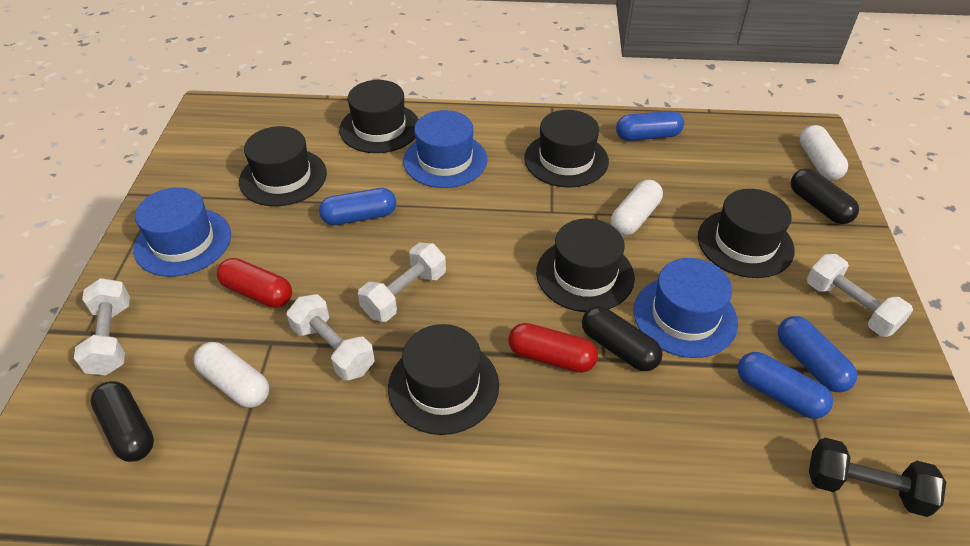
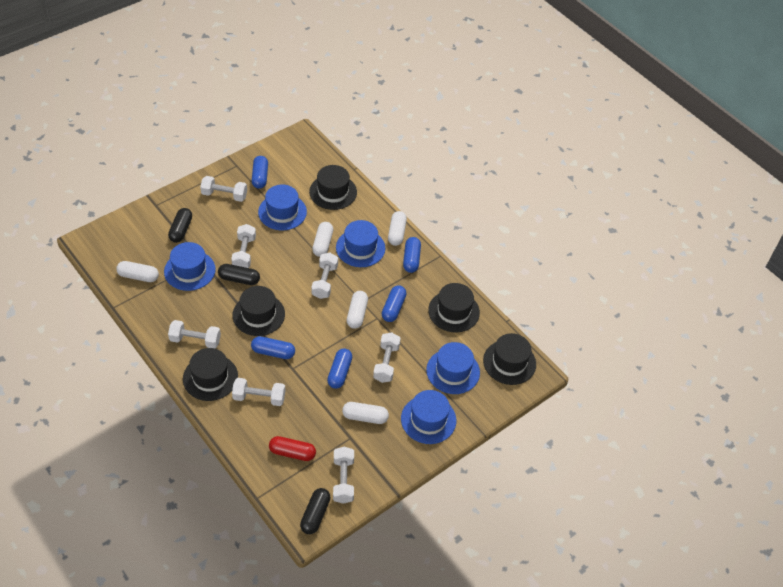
black dumbbell: [809,438,946,517] = 1 -> none = 0
black hat: [239,126,327,206] [339,80,419,153] [388,324,499,435] [524,110,609,188] [536,218,635,312] [698,189,795,278] = 6 -> [183,348,238,401] [232,286,285,336] [309,165,357,210] [428,283,480,333] [483,333,536,385] = 5
blue capsule: [319,188,396,225] [616,111,684,141] [738,352,833,419] [778,316,857,392] = 4 -> [251,336,295,359] [252,156,268,189] [327,348,352,389] [382,285,407,322] [403,237,421,273] = 5
blue hat: [134,187,231,277] [403,110,488,188] [633,258,738,358] = 3 -> [164,242,216,291] [258,185,307,230] [336,220,385,267] [401,390,456,444] [426,342,480,394] = 5
red capsule: [217,258,292,308] [508,323,598,373] = 2 -> [269,436,316,461] = 1
white capsule: [194,342,269,408] [611,180,663,235] [800,125,848,180] = 3 -> [116,261,159,282] [312,222,333,257] [342,402,389,424] [347,291,368,329] [388,211,407,246] = 5
white dumbbell: [74,278,130,375] [287,294,375,381] [358,243,446,322] [807,254,913,337] = 4 -> [168,320,221,348] [200,176,247,202] [231,224,256,268] [232,378,285,406] [311,252,338,299] [333,447,354,504] [373,333,401,383] = 7

